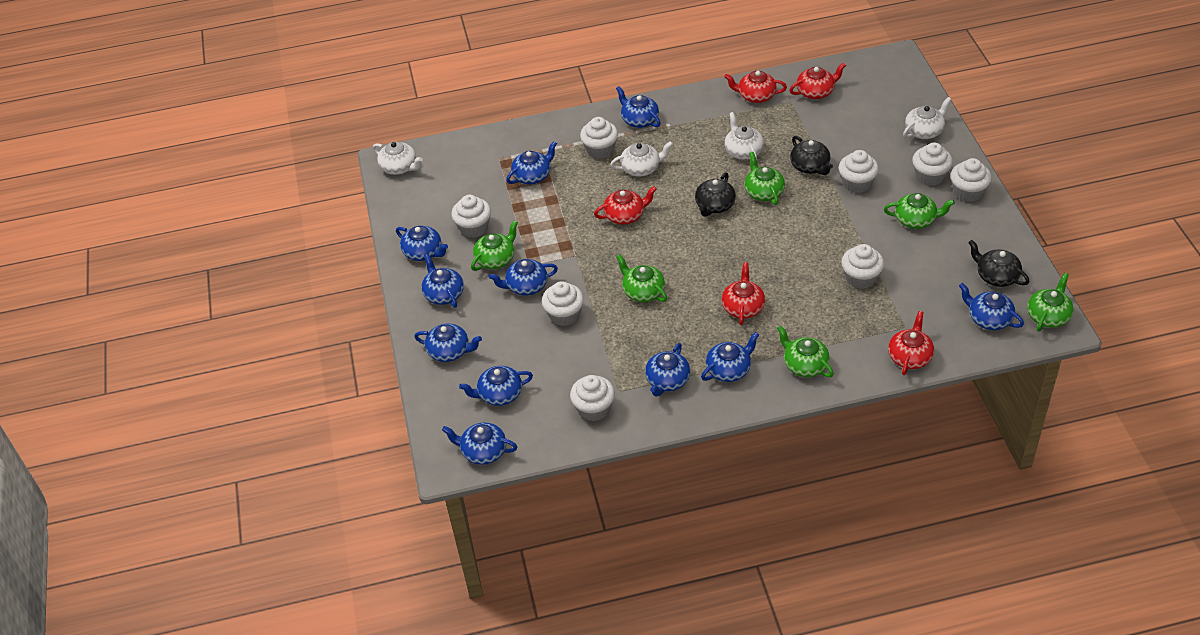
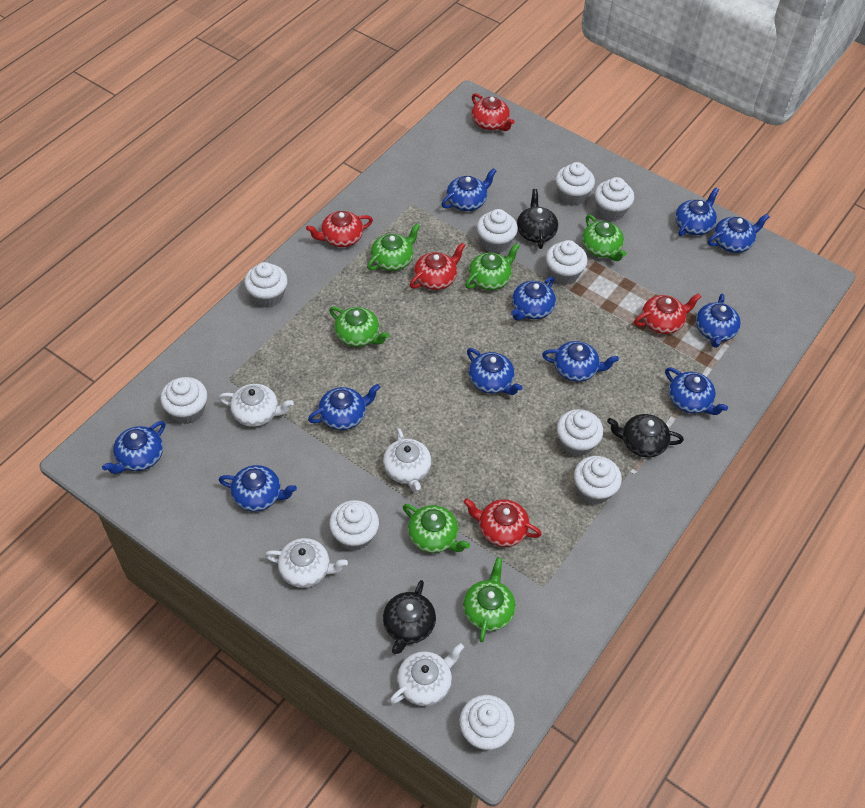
white cupcake: [451,195,491,238] [542,281,584,326] [570,375,615,421] [580,117,618,159] [839,150,879,193] [841,244,884,289] [912,142,953,186] [950,158,992,202] = 8 -> [160,377,207,424] [244,262,288,308] [329,500,379,551] [459,695,515,751] [477,209,518,253] [546,240,588,285] [555,162,595,206] [557,409,603,457] [574,456,622,505] [594,177,634,221] = 10

